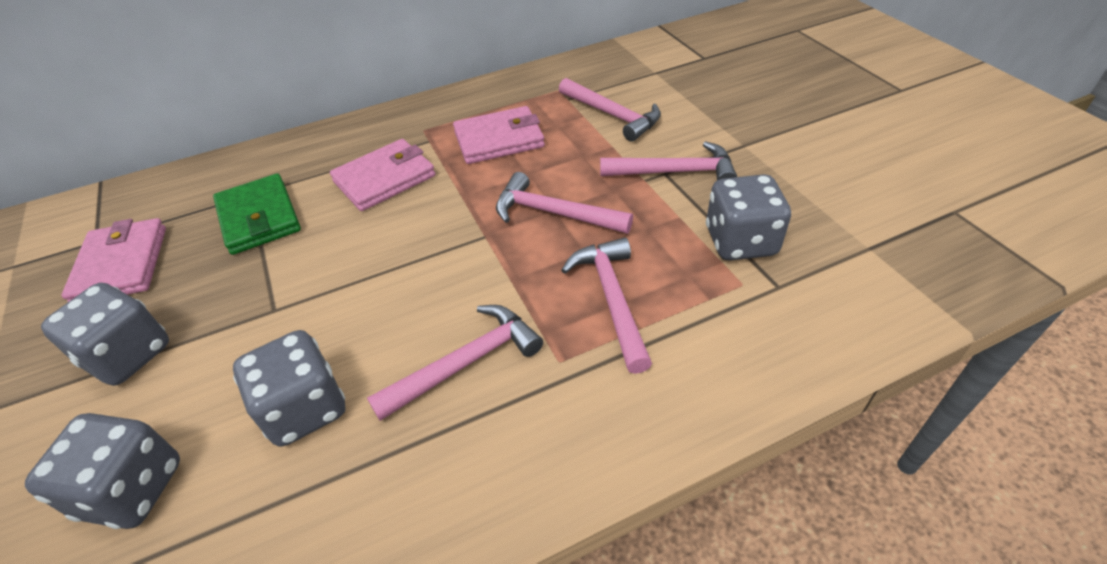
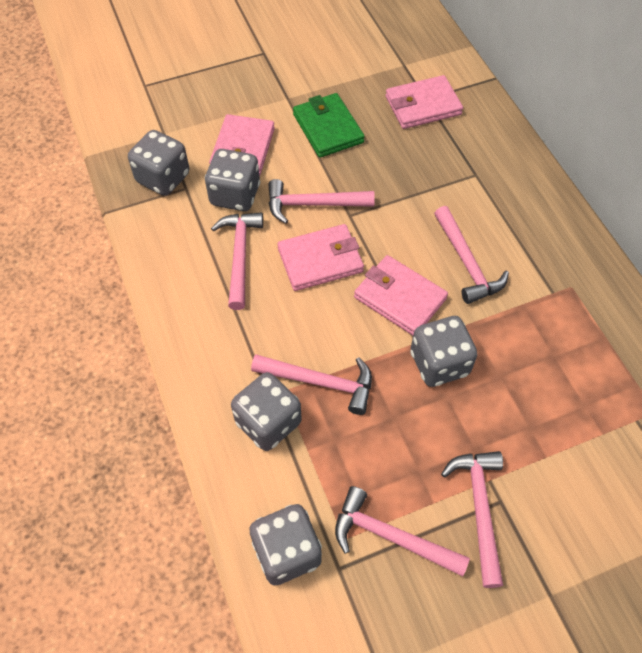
grey dice: [25,413,180,529] [41,283,169,386] [233,330,346,447] [706,174,791,261] = 4 -> [128,130,190,196] [205,149,260,211] [231,372,302,451] [250,504,322,585] [411,316,478,387] = 5
pink hammer: [367,305,543,421] [496,172,633,234] [559,78,661,141] [561,238,652,374] [600,141,737,180] = 5 -> [211,212,263,310] [251,354,372,415] [268,179,375,224] [335,486,470,577] [434,206,509,304] [441,451,503,588] = 6
pink wallet: [61,218,166,302] [330,139,435,211] [453,106,545,164] = 3 -> [209,114,275,176] [278,224,364,291] [354,255,448,336] [385,75,463,129] = 4

